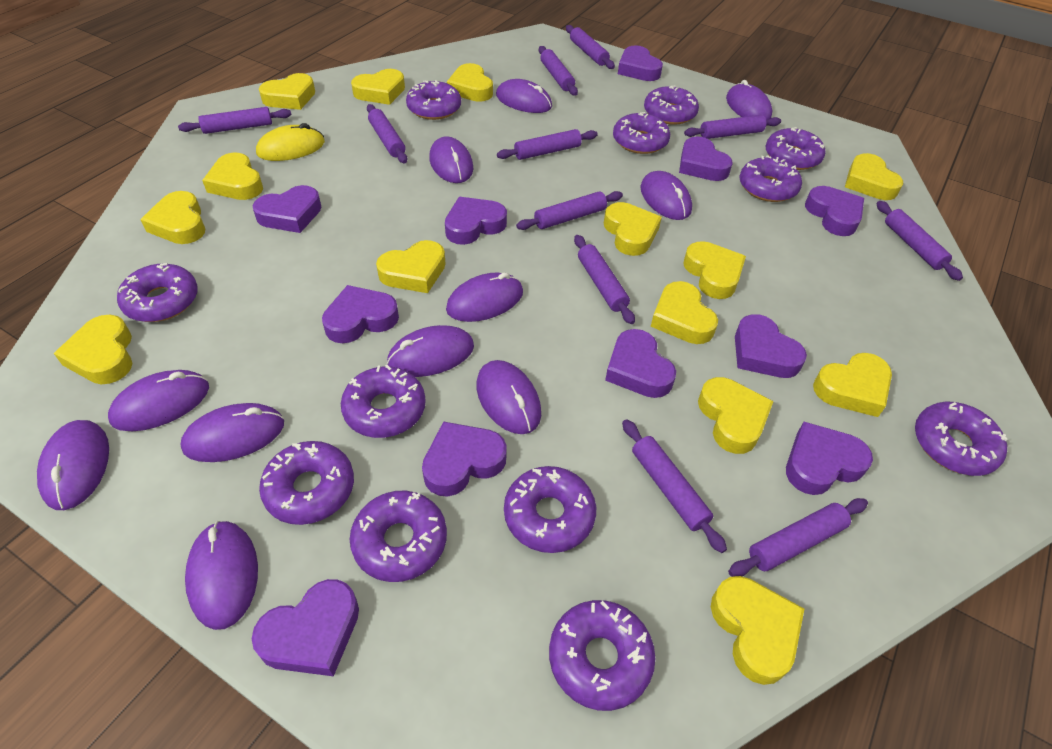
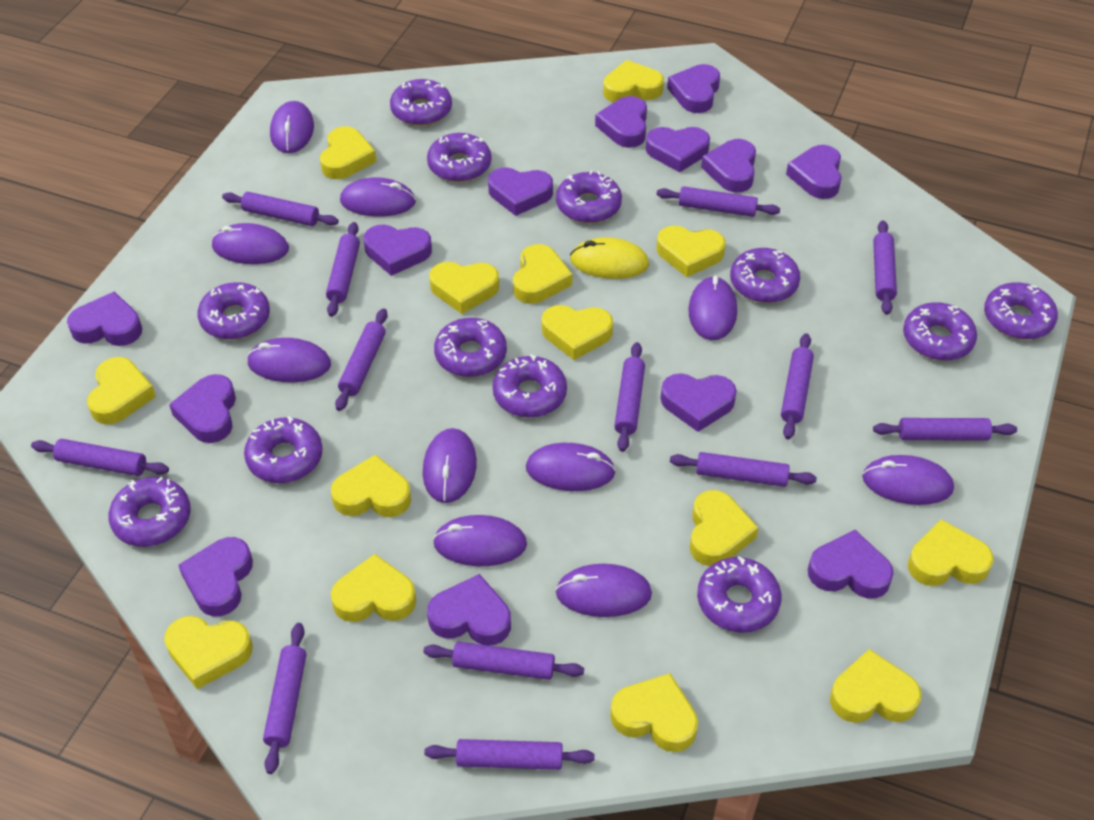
purple heart: [252,579,359,676] [253,185,322,233] [322,285,399,343] [422,421,507,497] [445,197,507,245] [605,329,676,398] [618,45,663,81] [679,137,733,181] [735,314,807,378] [786,422,873,495] [805,186,864,236] = 11 -> [67,291,142,346] [169,374,236,443] [178,537,253,616] [364,224,432,276] [427,574,511,645] [488,167,553,216] [595,96,647,148] [646,127,710,172] [660,373,737,432] [667,64,720,113] [701,139,756,192] [786,145,842,199] [808,530,894,598] = 13
purple mouse: [37,420,109,510] [108,370,209,431] [181,403,284,462] [185,521,258,630] [387,325,474,377] [429,136,473,183] [446,272,523,322] [477,360,541,434] [496,79,552,113] [640,171,692,220] [726,80,772,120] = 11 -> [211,223,289,264] [247,338,331,382] [270,101,314,153] [340,177,416,217] [423,428,477,503] [433,515,527,566] [526,443,616,491] [555,564,652,617] [688,276,737,340] [862,455,954,505] = 10
purple rolling pin: [178,107,291,134] [367,104,407,163] [497,129,598,160] [516,191,623,230] [539,46,578,96] [566,25,615,69] [574,235,635,324] [622,419,727,553] [684,115,781,139] [728,498,868,577] [876,201,963,281] = 11 -> [31,439,169,476] [222,192,339,226] [263,623,306,774] [326,222,360,317] [335,308,388,411] [423,642,584,680] [424,739,595,770] [614,342,645,452] [657,186,780,217] [670,452,817,487] [781,333,814,439] [873,221,897,315] [873,418,1017,441] = 13

